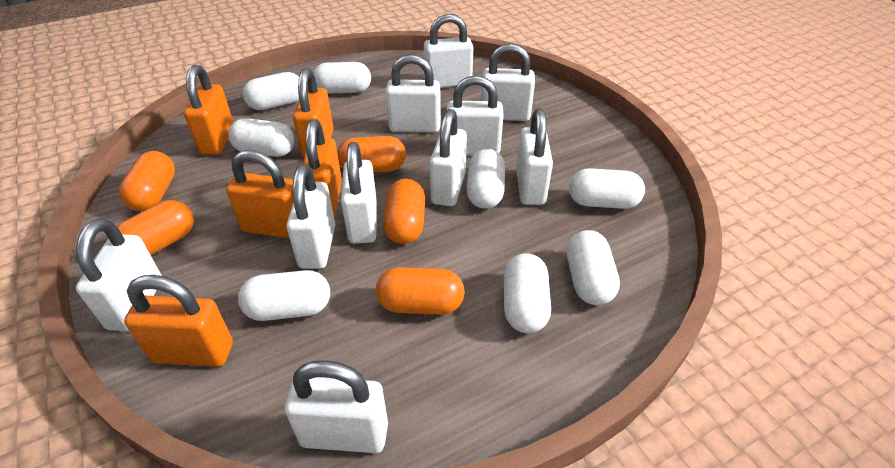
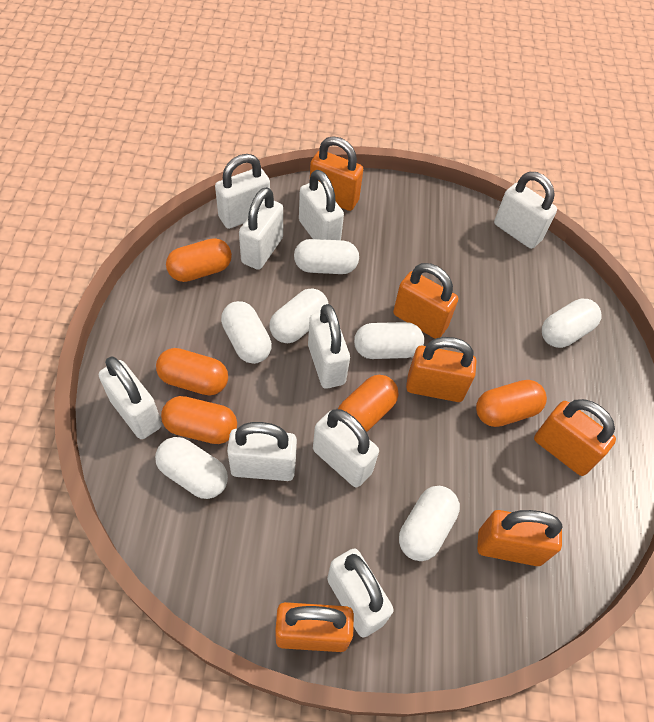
orange padlock: [124,275,233,367] [184,65,234,155] [226,150,293,239] [293,68,334,158] [303,119,342,216] = 5 -> [275,602,354,652] [310,136,363,211] [393,263,458,339] [406,337,476,402] [477,510,562,566] [534,399,616,476] = 6
white capsule: [228,118,295,157] [238,270,330,321] [243,72,299,110] [313,62,371,93] [466,149,505,209] [504,253,551,333] [567,230,620,305] [569,168,645,209] = 8 -> [155,437,228,499] [221,301,272,364] [270,288,328,343] [294,239,359,274] [354,322,424,359] [399,486,460,561] [542,299,602,348] = 7
white padlock: [76,218,162,331] [285,360,388,453] [287,164,336,269] [341,142,377,244] [385,54,441,133] [424,14,473,88] [430,109,467,206] [446,75,504,155] [481,43,535,121] [516,108,553,205] = 10 -> [99,356,162,439] [215,154,270,229] [227,422,297,481] [239,187,283,270] [299,170,344,240] [308,304,350,389] [313,409,379,488] [327,548,394,638] [494,172,557,249] = 9

